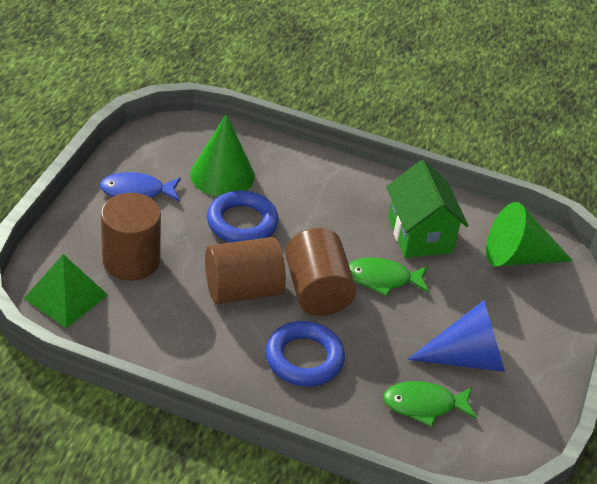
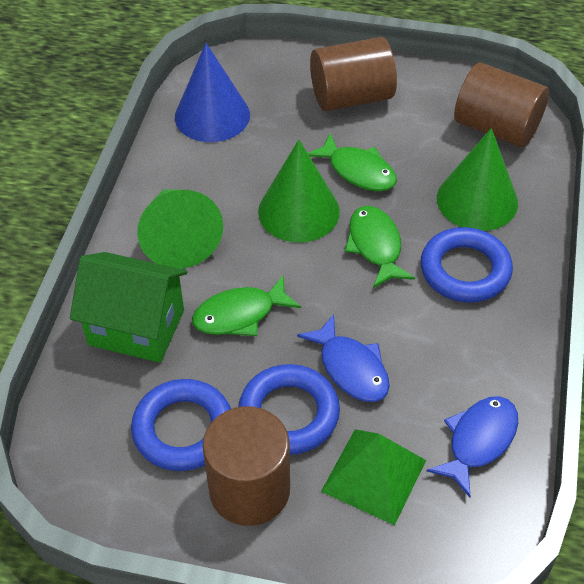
blue fish: [99,172,181,202] = 1 -> [297,314,390,402] [427,396,518,498] = 2
blue ring: [207,190,279,243] [265,321,345,387] = 2 -> [131,379,231,471] [238,364,340,455] [421,227,513,303] = 3
green cone: [190,114,255,197] [486,202,573,266] = 2 -> [137,189,223,269] [258,140,340,243] [437,128,518,231] = 3
green fish: [349,258,429,297] [383,381,477,427] = 2 -> [192,275,301,336] [308,134,397,191] [345,206,415,288] = 3

